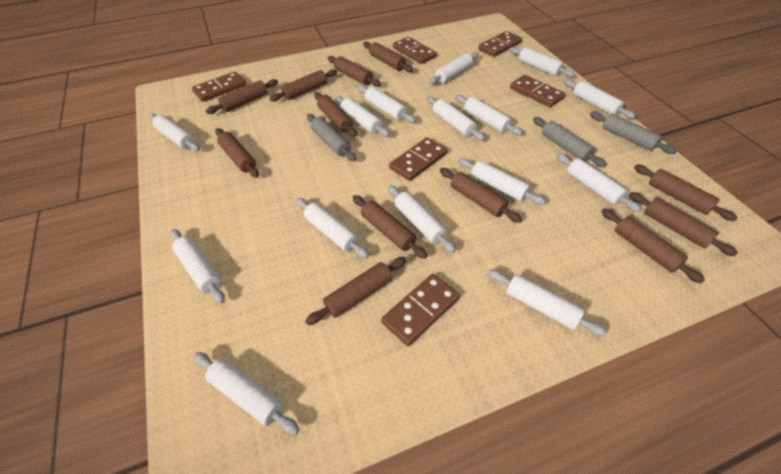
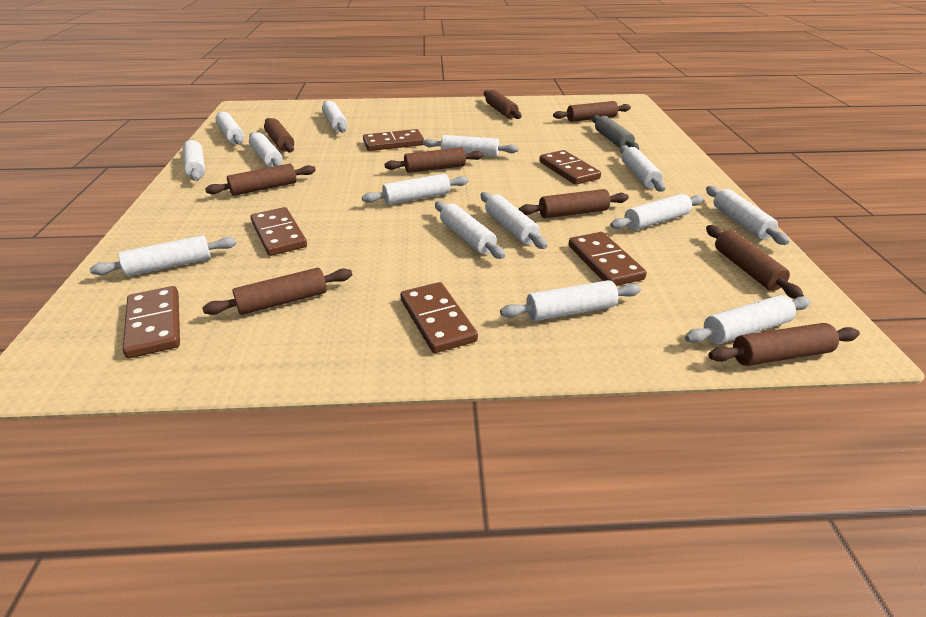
brown rolling pin: [206,79,278,114] [215,128,259,178] [270,69,337,101] [305,257,406,325] [314,92,357,137] [328,56,381,87] [353,195,428,259] [363,42,413,72] [440,168,522,223] [601,208,705,284] [629,192,738,256] [634,164,738,221] = 12 -> [202,268,352,315] [205,164,316,196] [264,118,294,152] [385,147,484,173] [484,90,521,119] [519,189,629,218] [553,101,631,122] [706,225,804,299] [709,323,860,366] = 9
grey rolling pin: [307,114,356,161] [533,117,606,167] [590,112,677,154] = 3 -> [592,115,639,150] = 1
white rolling pin: [149,113,200,152] [170,229,225,303] [194,352,300,435] [296,198,369,258] [335,96,390,137] [358,85,416,123] [388,185,456,253] [427,96,485,141] [429,52,478,85] [455,95,523,136] [458,158,546,205] [488,269,607,337] [509,47,575,77] [556,153,641,212] [564,79,636,119] = 15 -> [90,235,237,276] [183,139,205,181] [215,112,244,145] [249,132,283,167] [322,101,347,132] [362,174,469,205] [423,135,518,157] [435,201,505,259] [481,192,547,249] [500,280,641,321] [610,194,703,230] [620,145,665,192] [685,295,811,344] [706,186,789,245] = 14

